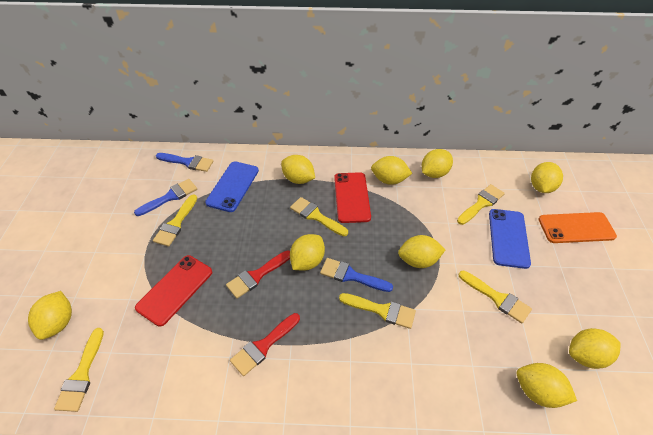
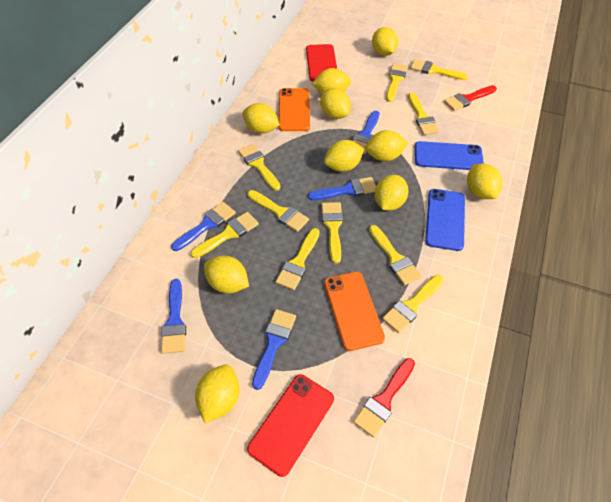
blue brush: [134,179,197,216] [156,153,213,172] [320,258,393,292] = 3 -> [161,279,186,354] [171,202,236,251] [252,309,296,390] [308,177,376,200] [353,111,379,154] = 5
orange phone: [539,212,617,243] = 1 -> [279,88,310,131] [324,272,385,351] = 2
yellow brush: [54,328,104,412] [153,194,197,247] [290,197,348,236] [339,293,416,329] [457,184,505,225] [458,270,532,324] = 6 -> [190,212,259,258] [238,144,280,191] [247,190,309,232] [276,228,320,290] [322,202,343,263] [369,225,422,285] [382,275,444,333] [386,63,408,102] [408,93,439,135] [410,59,468,80] = 10
yellow lemon: [28,291,72,340] [281,155,315,184] [290,234,325,270] [371,156,412,185] [398,235,445,268] [422,149,453,178] [517,363,577,408] [531,162,563,193] [569,328,621,369] = 9 -> [195,364,239,423] [204,255,249,293] [242,103,280,133] [312,68,351,94] [320,88,351,119] [324,140,364,172] [365,130,408,161] [372,27,398,56] [375,175,409,211] [467,164,502,199] = 10

